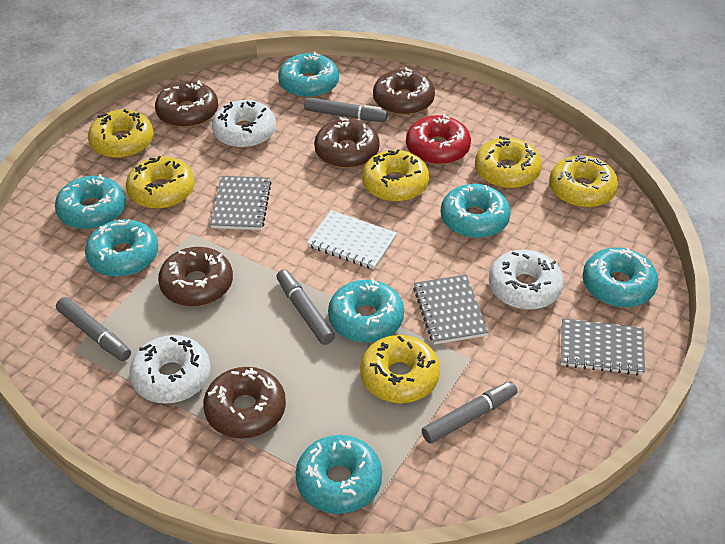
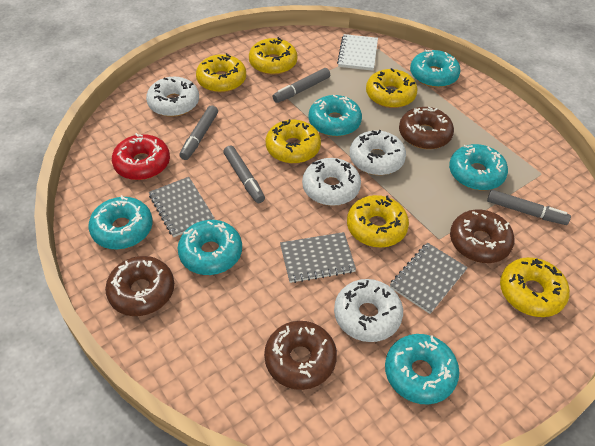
brown donut: [155,80,218,128] [158,247,233,307] [203,367,286,438] [314,117,380,168] [373,67,435,115] = 5 -> [105,256,174,316] [264,321,337,390] [399,107,454,149] [450,209,515,263] = 4
turquoise donut: [55,174,126,230] [85,219,158,277] [278,52,339,98] [295,435,382,514] [328,278,404,343] [441,184,511,238] [582,248,658,307] = 7 -> [88,195,153,249] [178,220,242,275] [309,95,362,137] [385,334,460,404] [410,50,461,88] [449,144,508,190] = 6
white donut: [130,335,210,404] [212,100,276,148] [489,250,563,310] = 3 -> [146,77,199,117] [302,158,361,206] [334,279,403,342] [350,130,406,175] = 4

